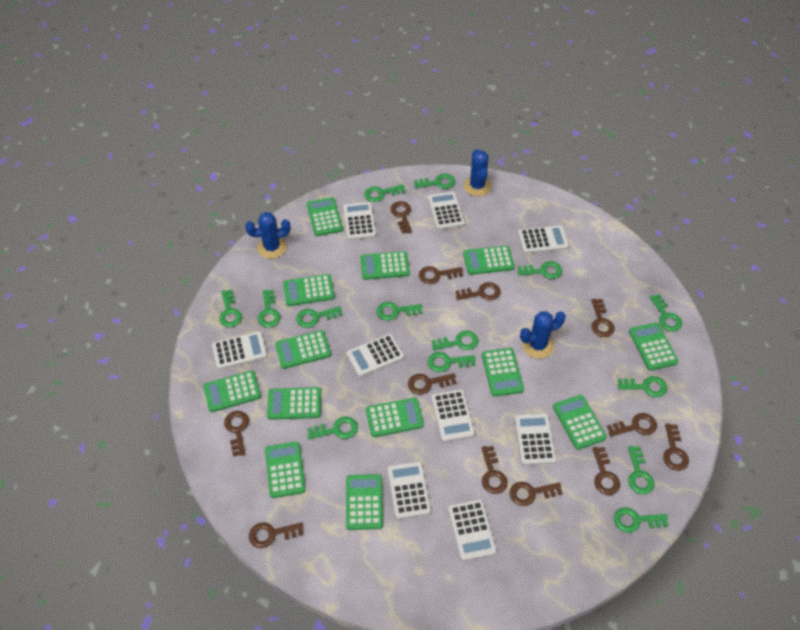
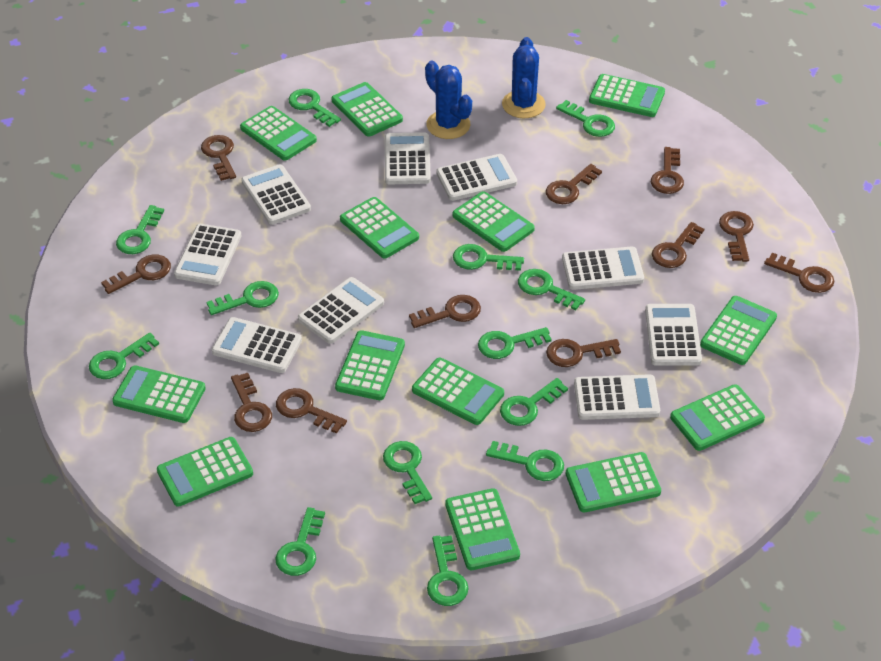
blue cactus: [245,212,291,259] [464,149,491,196] [520,311,566,359] = 3 -> [425,61,472,139] [502,37,546,118] = 2
brown key: [224,411,249,457] [249,522,303,548] [390,201,412,234] [408,373,456,395] [419,266,463,284] [455,282,501,300] [481,446,508,494] [509,482,563,506] [591,299,615,337] [592,447,620,495] [607,413,657,437] [663,424,689,471] = 12 -> [101,254,171,294] [201,135,236,181] [231,373,272,432] [276,388,347,434] [409,295,481,328] [546,164,602,204] [546,339,621,367] [651,147,684,194] [652,222,704,268] [719,211,754,262] [764,253,834,293] = 11
green key: [219,289,242,327] [258,290,281,327] [296,306,342,328] [307,417,358,439] [364,184,405,202] [377,302,422,321] [414,174,455,189] [428,352,475,372] [432,331,479,350] [518,261,562,279] [614,507,669,533] [618,376,667,397] [628,446,654,494] [650,294,682,332] = 14 -> [89,333,159,379] [116,205,164,254] [207,281,279,315] [275,507,325,576] [288,89,341,127] [383,441,432,504] [427,536,468,606] [453,244,524,271] [478,327,552,359] [486,441,564,481] [500,378,568,426] [518,269,585,310] [556,100,615,137] = 13

